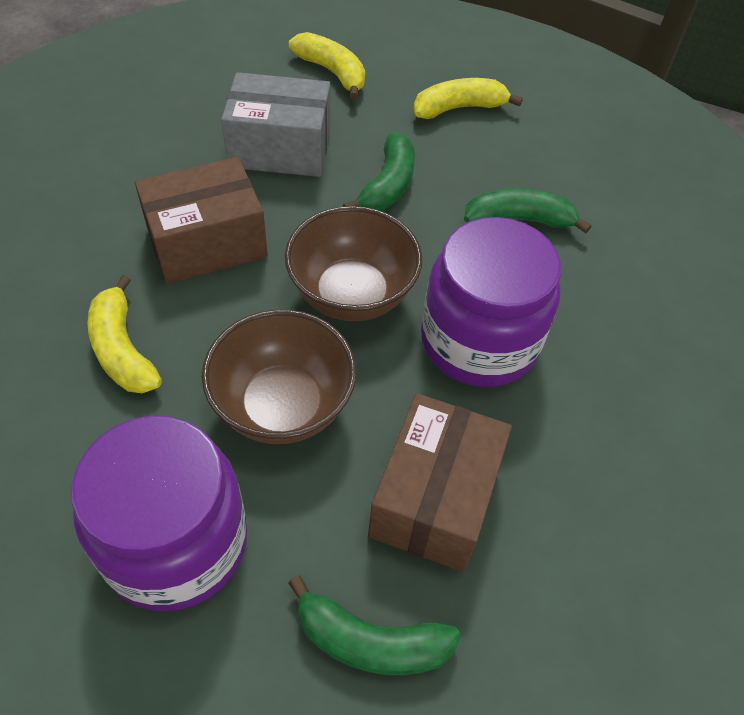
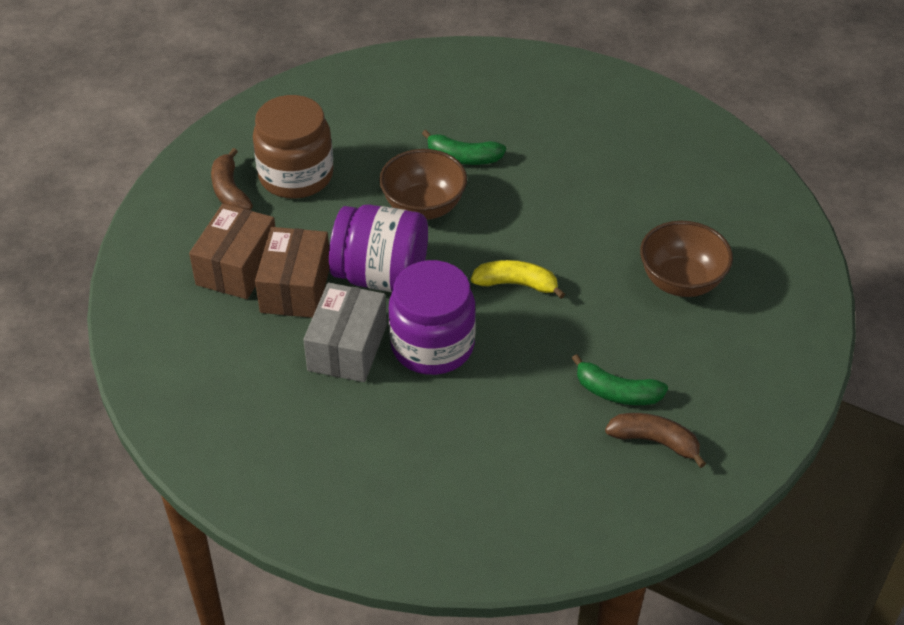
brown banana: none = 0 -> [211,148,253,210] [605,413,706,468] = 2
brown jar: none = 0 -> [253,95,334,199] = 1
green banana: [288,575,461,675] [343,132,415,211] [464,188,591,233] = 3 -> [422,130,506,165] [572,354,668,405] = 2
yellow banana: [87,275,162,393] [289,32,365,100] [413,78,523,119] = 3 -> [471,260,565,299] = 1

